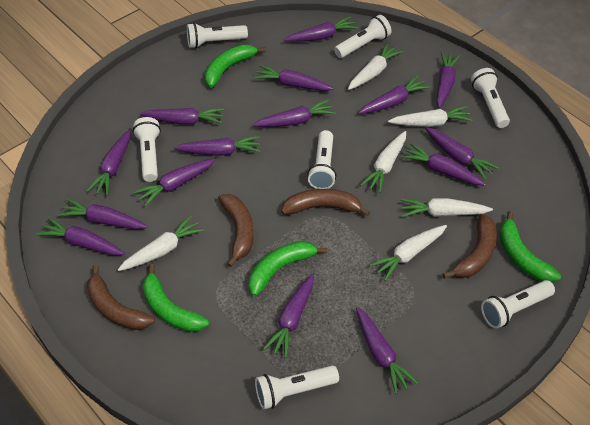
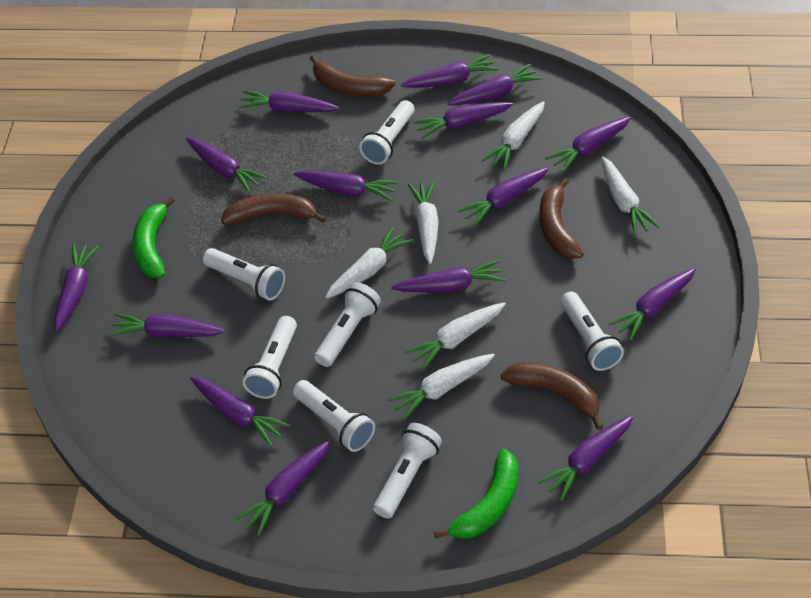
green banana: [143,264,209,332] [205,45,266,87] [249,241,327,296] [500,211,561,282] = 4 -> [133,197,175,278] [434,449,518,539] = 2

